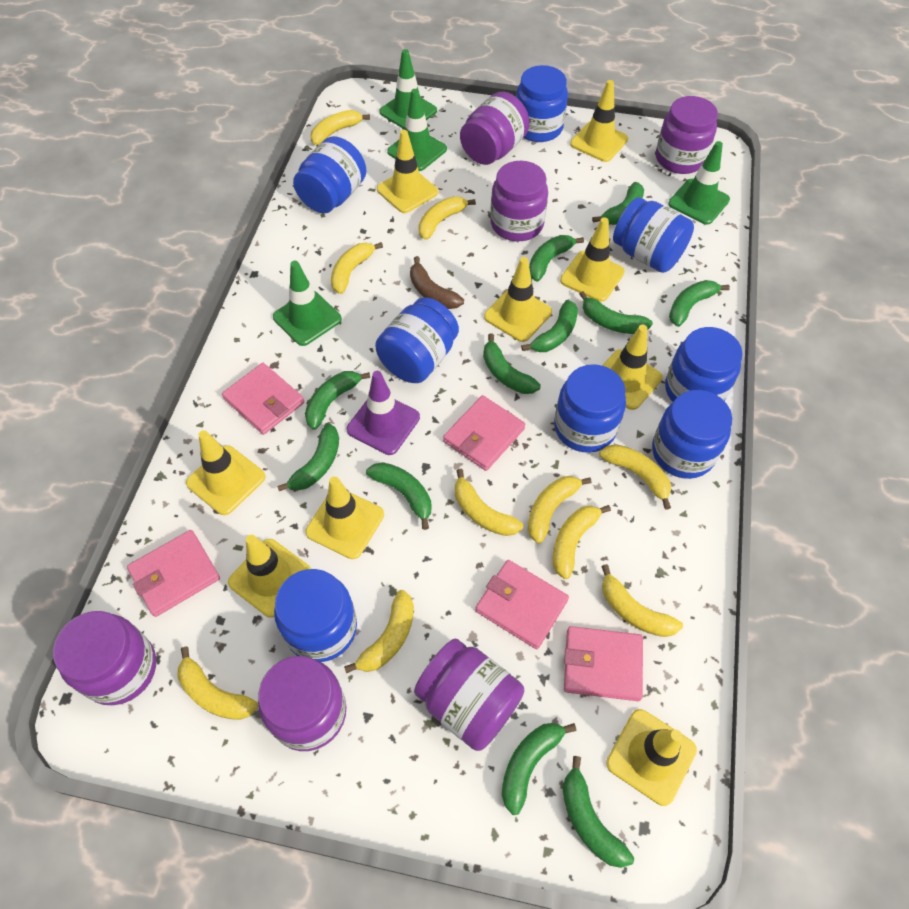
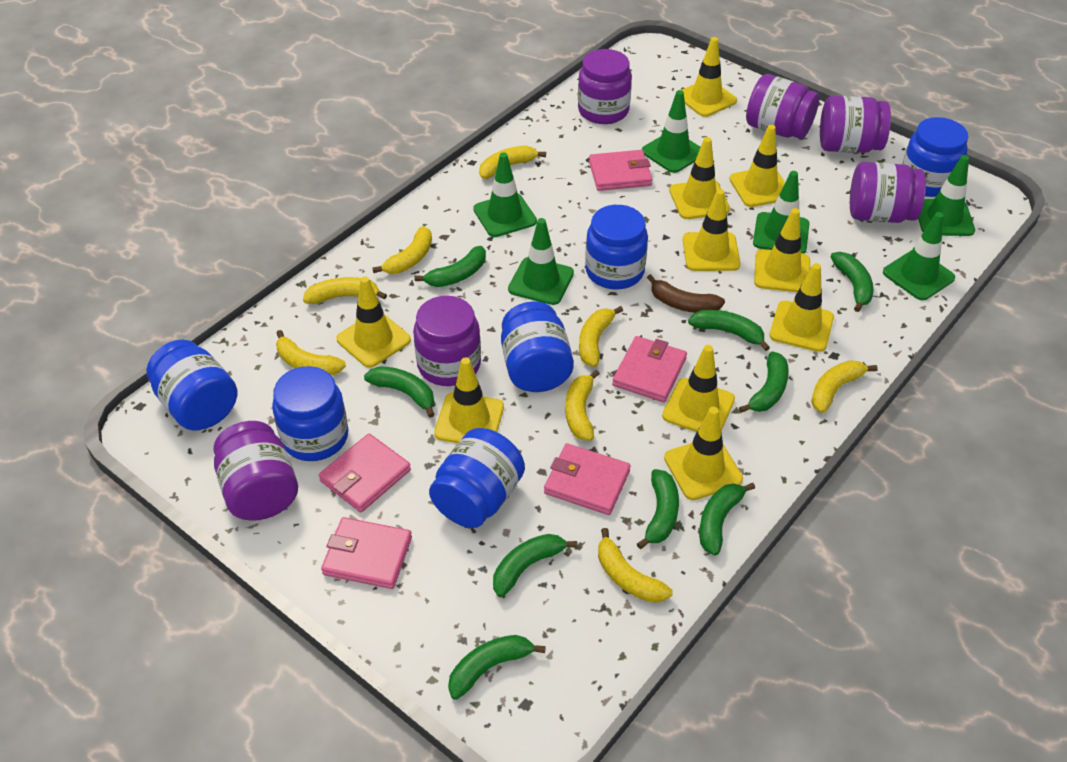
blue jar: [274,569,357,662] [293,136,366,213] [375,297,459,383] [516,65,568,142] [554,364,626,453] [613,197,694,273] [652,390,732,479] [665,327,743,402] = 8 -> [147,340,237,430] [272,366,348,461] [429,428,525,528] [501,301,574,392] [585,205,648,290] [902,117,968,197] = 6
green banana: [277,423,339,491] [305,371,370,430] [366,462,431,530] [483,333,541,394] [502,723,576,815] [521,300,578,352] [529,235,584,282] [563,756,634,868] [579,291,653,334] [592,182,644,225] [669,280,730,327] = 11 -> [364,366,435,418] [415,246,486,287] [448,635,546,700] [493,534,577,597] [637,469,679,549] [688,310,770,351] [699,483,755,556] [739,351,789,413] [831,252,874,312] = 9
green traffic cone: [273,261,342,346] [379,49,437,130] [387,89,447,171] [668,141,730,225] = 4 -> [473,153,537,237] [508,218,574,305] [642,90,701,173] [753,171,810,254] [883,212,955,300] [918,155,975,236] = 6
purple traffic cone: [346,371,420,455] = 1 -> none = 0
yellow banana: [178,647,258,720] [311,110,370,145] [331,242,383,294] [344,590,414,673] [418,196,476,240] [455,468,523,536] [528,476,592,543] [553,505,611,579] [599,444,671,510] [601,564,683,637] = 10 -> [276,330,346,376] [303,277,387,304] [372,226,432,274] [479,146,546,179] [565,370,600,441] [579,306,623,367] [598,528,673,603] [811,360,878,413] = 8
yellow traffic cone: [186,430,265,515] [228,535,311,618] [305,476,384,559] [377,130,438,213] [484,257,552,342] [560,217,625,302] [570,80,628,162] [602,325,663,410] [606,709,697,806] = 9 -> [336,276,411,368] [434,357,504,443] [662,345,735,432] [664,407,743,500] [669,137,730,219] [682,37,737,117] [683,189,740,271] [730,125,785,207] [754,208,810,292] [769,263,834,352] = 10

